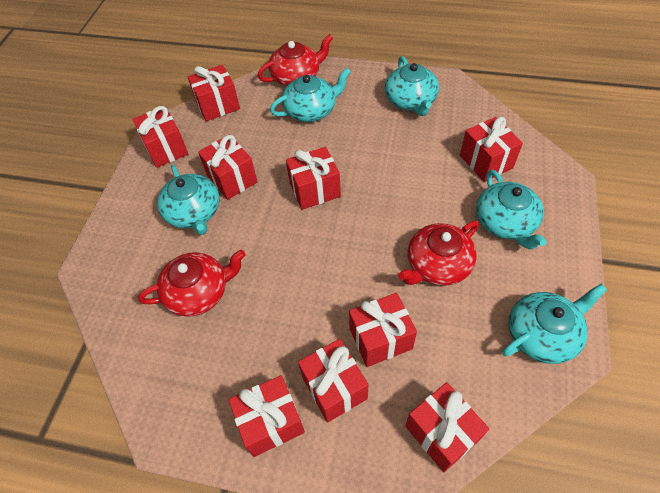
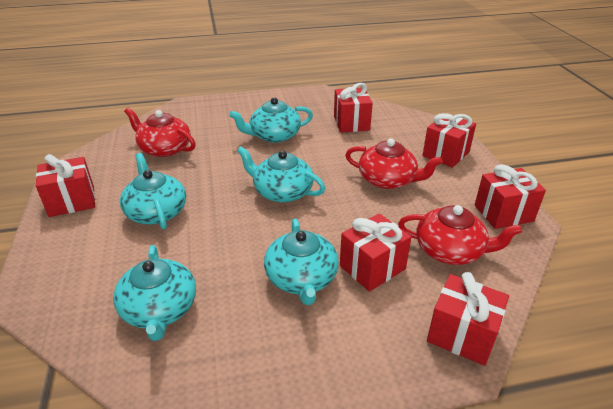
red gift: [132,106,188,168] [188,65,240,121] [198,135,258,200] [229,375,305,457] [286,147,341,210] [298,339,368,423] [349,293,417,367] [406,382,489,472] [460,117,523,182] = 9 -> [36,154,95,217] [334,83,373,133] [340,213,411,292] [422,113,476,168] [427,272,509,366] [475,164,546,229] = 6

